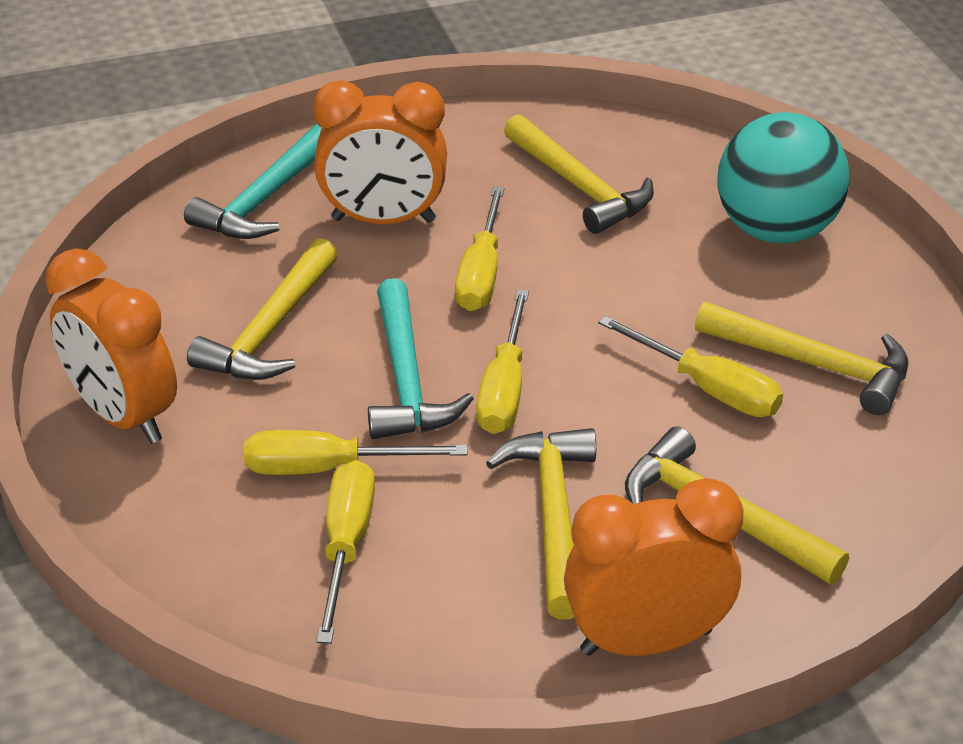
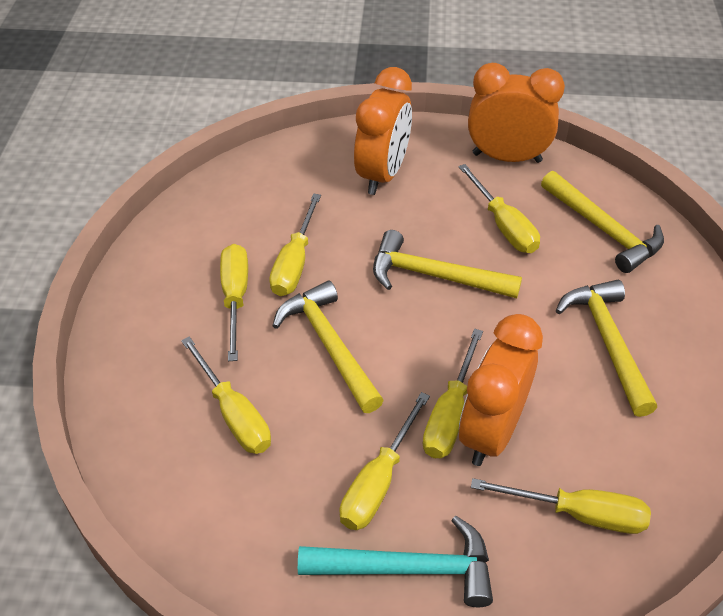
turquoise ball: [717,112,850,244] = 1 -> none = 0
turquoise hammer: [184,124,322,239] [368,278,474,439] = 2 -> [298,516,493,607] = 1
yellow hammer: [187,238,338,380] [486,428,596,619] [504,114,654,234] [625,426,849,584] [695,302,909,415] = 5 -> [273,281,384,413] [373,230,522,298] [541,171,664,273] [556,280,657,417] = 4
yellow screwdriver: [244,430,467,475] [316,460,375,644] [455,186,505,311] [476,289,529,434] [598,316,783,417] = 5 -> [181,336,271,454] [220,244,248,361] [269,194,321,296] [339,392,430,530] [422,329,483,458] [458,164,540,253] [471,478,651,534] = 7

